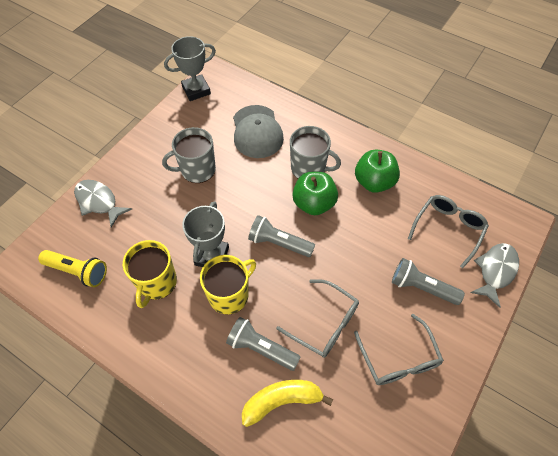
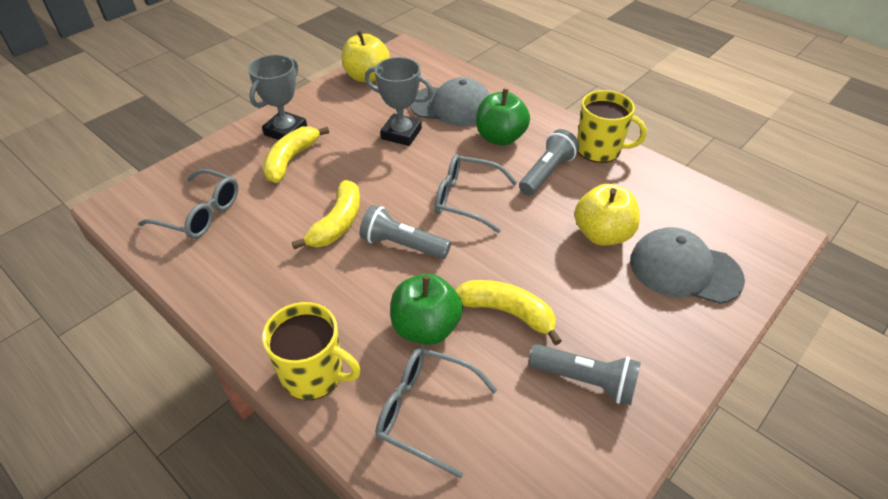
grey cap: [233,105,284,158] = 1 -> [410,77,490,126] [630,227,745,304] = 2
grey fish: [74,180,132,228] [470,243,519,308] = 2 -> none = 0
grey mug: [162,127,216,183] [290,126,341,178] = 2 -> none = 0
yellow apple: none = 0 -> [342,30,390,82] [574,184,640,245] = 2
yellow banana: [242,380,333,427] = 1 -> [263,126,329,183] [292,180,360,249] [455,280,562,345] = 3
yellow flashlight: [38,250,107,287] = 1 -> none = 0

